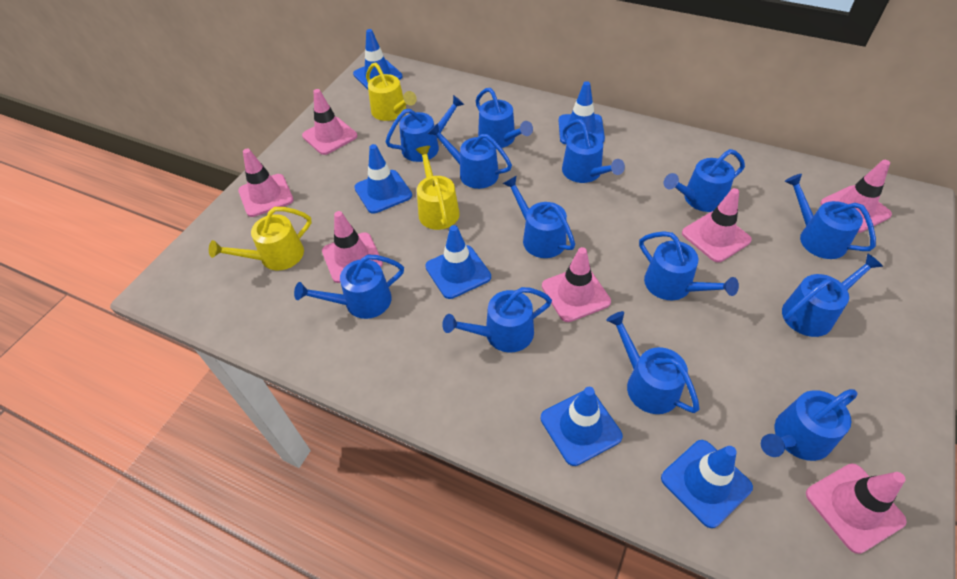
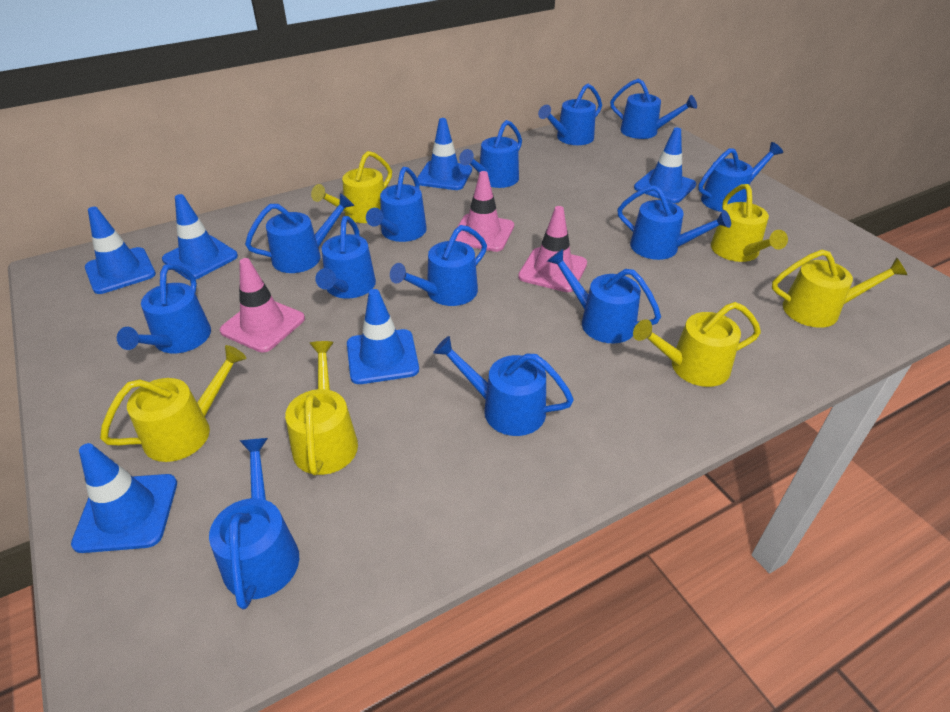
pink traffic cone: [238,149,294,217] [302,89,357,155] [322,211,383,283] [542,247,611,322] [682,188,752,262] [806,464,907,554] [820,160,892,233] = 7 -> [220,258,305,353] [455,171,514,252] [518,206,587,292] = 3
yellow watering can: [209,207,312,270] [366,63,417,121] [415,146,460,230] = 3 -> [100,345,247,462] [285,341,358,475] [311,151,392,223] [633,302,761,387] [711,184,788,262] [772,250,907,328] = 6

